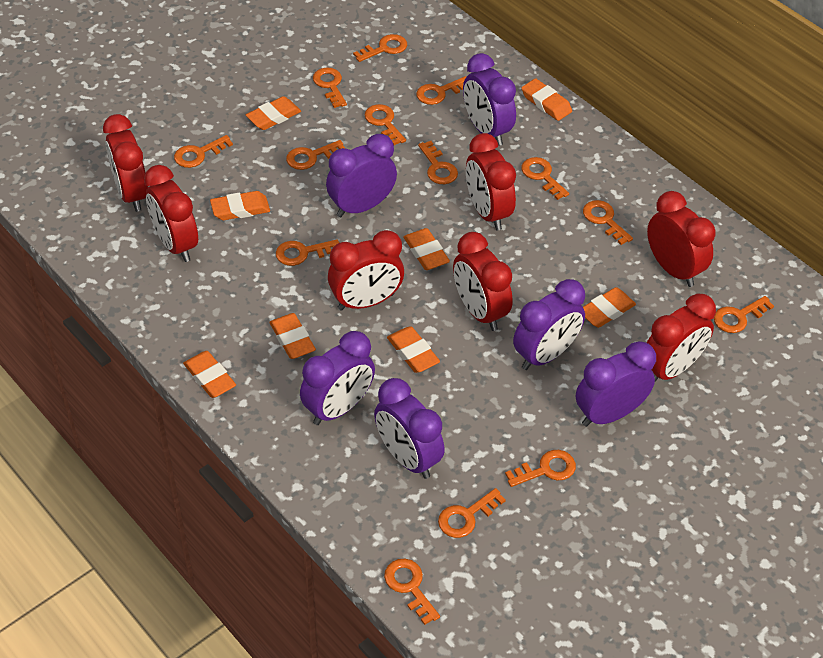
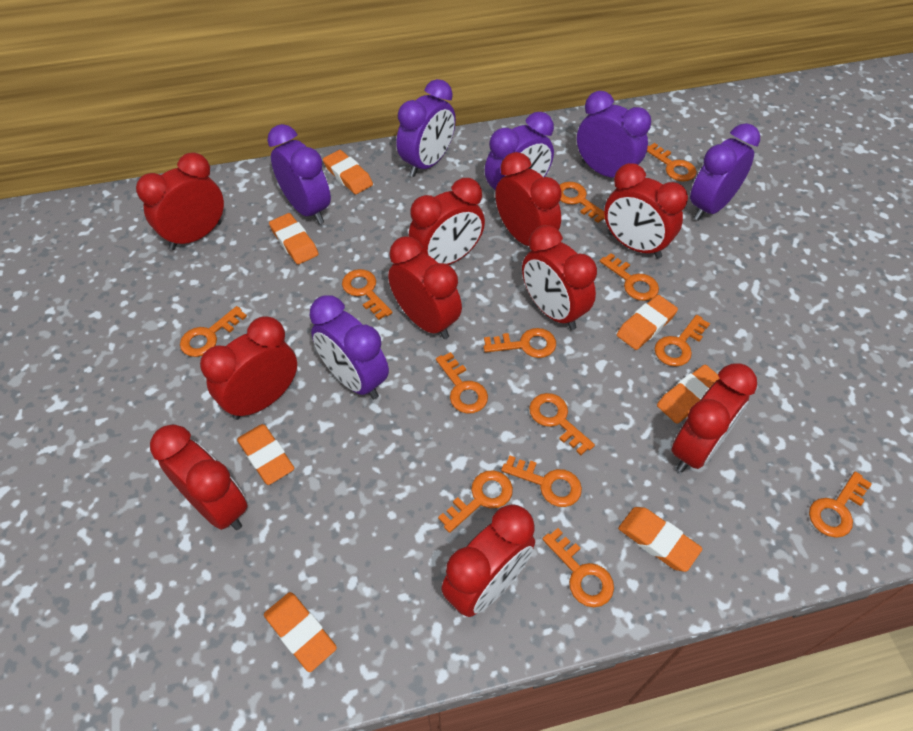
orange eraser: [183,351,236,398] [210,191,270,220] [246,96,301,130] [269,313,316,359] [387,326,440,373] [404,228,450,270] [522,78,572,121] [583,287,636,328] = 8 -> [237,424,294,485] [264,592,337,672] [269,213,318,265] [323,150,373,194] [617,295,678,350] [618,507,702,572] [657,365,720,424] = 7
orange key: [174,135,233,168] [276,239,339,266] [286,140,346,170] [313,67,347,108] [353,34,407,62] [365,104,406,145] [384,559,440,625] [416,76,466,105] [418,141,458,184] [438,488,506,538] [505,450,576,487] [521,157,569,200] [583,200,633,245] [714,296,774,333] = 14 -> [180,306,247,357] [342,269,393,320] [436,352,488,414] [438,470,513,533] [484,328,556,358] [501,455,582,507] [529,393,595,455] [542,528,614,607] [560,182,605,223] [600,253,659,301] [647,143,697,182] [655,315,710,367] [809,471,872,538] = 13
red clock: [103,114,148,212] [144,165,198,262] [328,230,404,310] [453,232,513,331] [466,133,516,230] [647,191,716,287] [647,293,716,381] = 7 -> [136,152,224,250] [150,424,248,530] [200,317,297,420] [388,236,462,339] [409,178,485,265] [441,504,535,617] [495,152,562,246] [522,225,597,330] [604,163,688,259] [671,363,757,472] = 10

